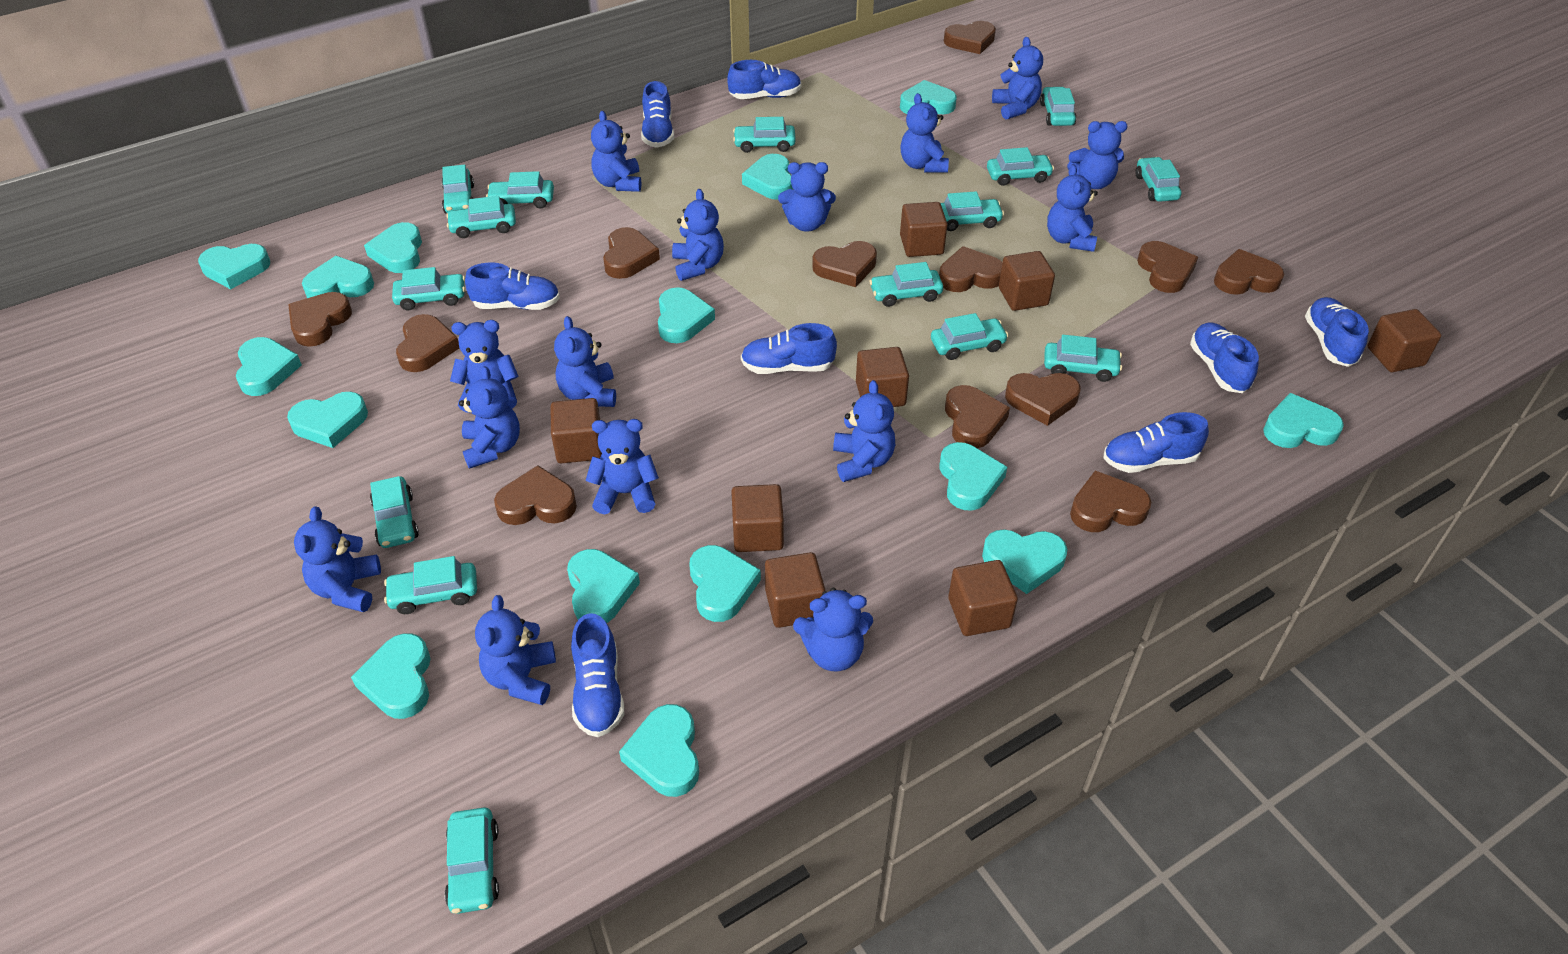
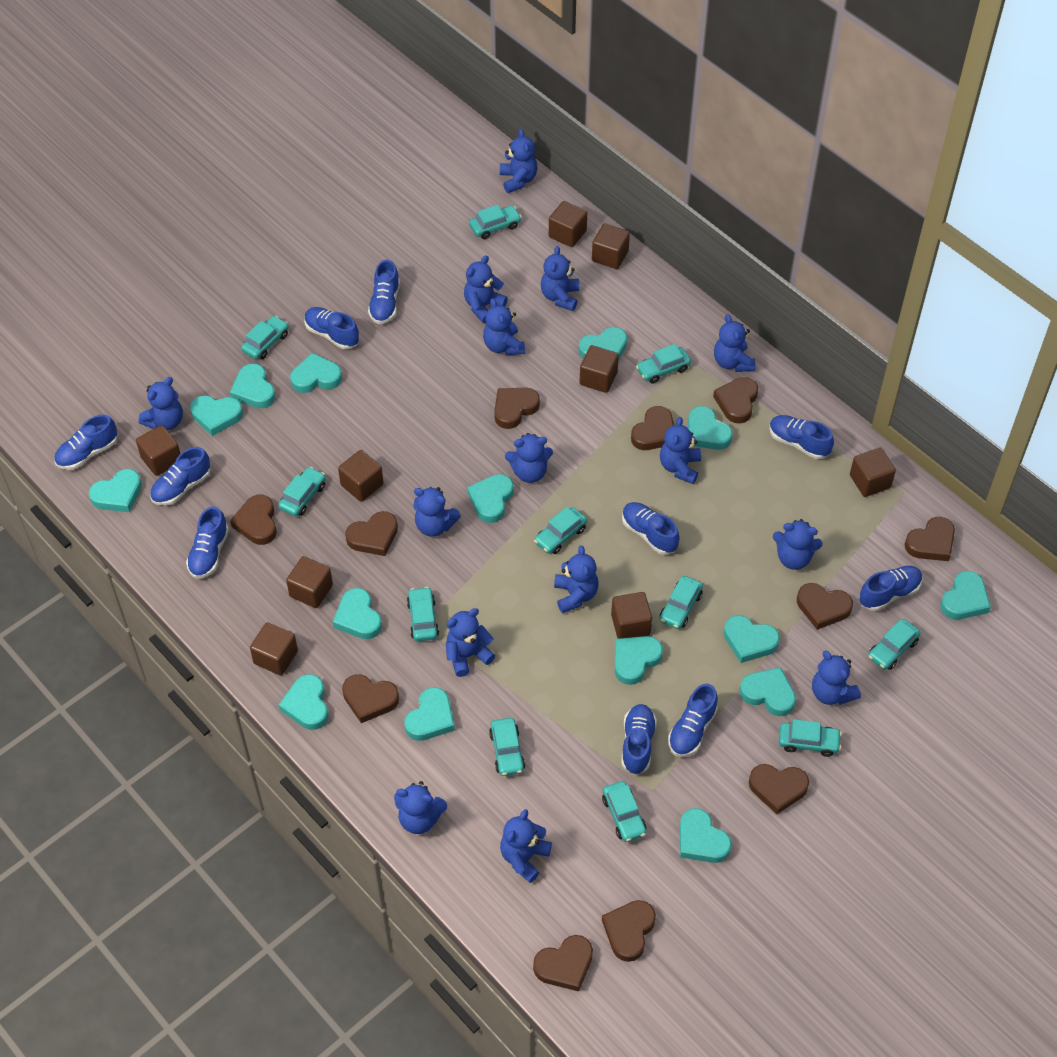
blue shoe: [465,262,560,310] [571,613,624,737] [641,81,674,148] [727,60,801,99] [741,323,837,374] [1103,412,1209,473] [1190,323,1259,393] [1305,297,1369,367] = 8 -> [54,414,117,470] [150,447,210,506] [186,507,229,578] [304,307,359,349] [368,260,400,324] [621,704,657,775] [622,502,680,555] [668,684,718,757] [769,415,834,459] [859,566,923,611] = 10
brown cube: [551,398,602,463] [731,484,784,552] [765,552,825,628] [856,347,909,407] [900,202,948,257] [948,560,1018,636] [999,251,1055,311] [1367,309,1441,372] = 8 -> [136,425,180,476] [250,623,298,675] [286,556,333,608] [338,450,384,502] [549,201,587,247] [580,345,619,393] [592,223,630,269] [611,592,652,639] [850,448,896,497] = 9
brown heart: [288,292,352,347] [396,314,459,372] [494,465,577,525] [603,227,660,279] [812,241,877,287] [939,246,1002,292] [944,21,996,54] [945,385,1010,448] [1005,373,1081,426] [1070,471,1151,532] [1137,241,1198,293] [1214,249,1284,295] = 12 -> [230,495,277,545] [342,674,399,723] [345,511,398,556] [494,388,540,429] [533,935,593,991] [602,900,656,962] [631,406,674,450] [713,377,758,423] [749,764,809,814] [797,583,853,630] [904,517,955,561] = 11
turquoise car: [370,476,419,548] [384,556,477,614] [392,267,465,310] [441,164,474,213] [444,807,499,914] [446,196,516,238] [486,171,554,209] [733,117,796,153] [869,262,943,307] [931,313,1008,360] [941,191,1004,231] [987,147,1054,186] [1040,87,1077,126] [1044,335,1122,382] [1135,157,1181,202] = 15 -> [241,316,289,359] [278,467,326,517] [407,587,439,641] [469,205,521,239] [489,718,525,776] [534,507,587,554] [602,781,646,842] [636,344,691,384] [660,576,703,629] [779,719,842,757] [868,619,921,670] = 11

